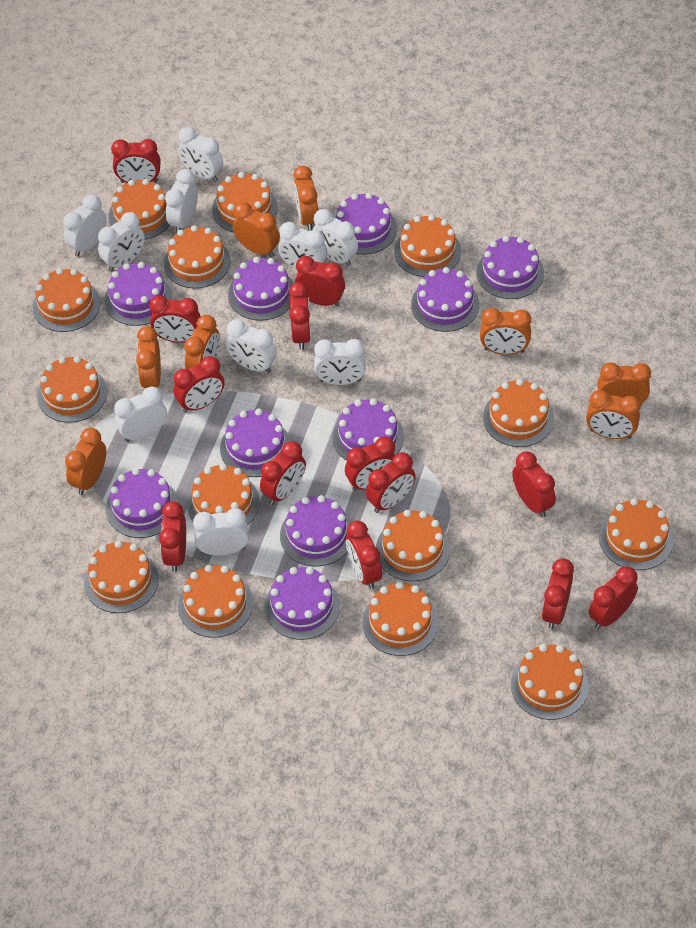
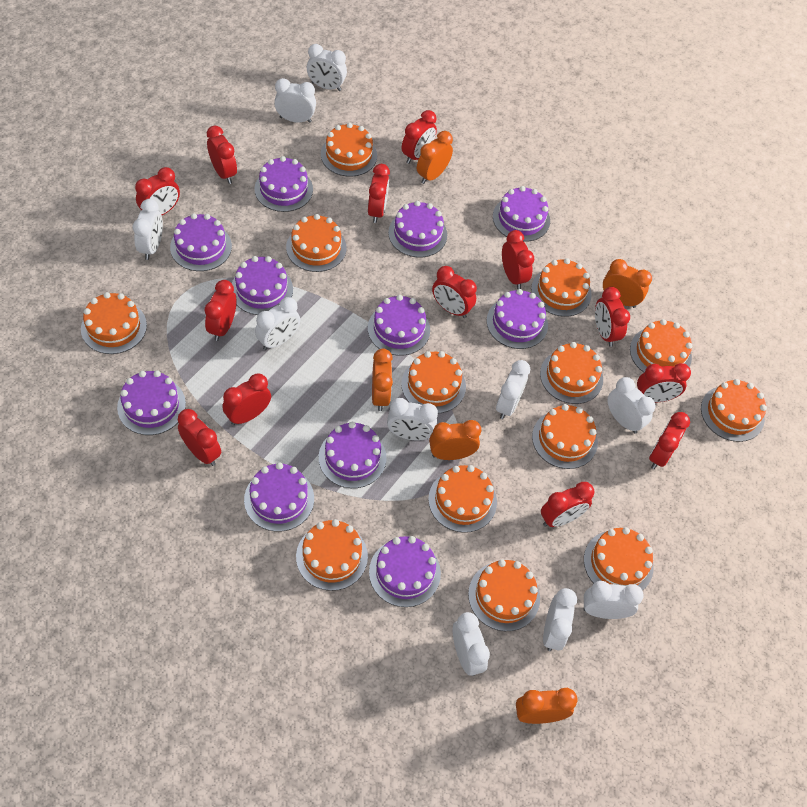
orange cake: [32,268,100,332] [37,356,107,423] [84,540,159,613] [108,179,170,240] [164,225,230,289] [178,565,253,638] [187,463,260,525] [212,172,278,232] [363,582,439,656] [376,510,450,581] [394,214,461,277] [483,379,554,447] [511,644,589,720] [599,498,674,570] = 14 -> [81,292,147,354] [286,214,346,272] [296,519,368,591] [321,123,377,177] [401,351,466,413] [428,465,497,533] [468,559,540,631] [531,258,592,317] [532,404,598,469] [540,342,603,404] [584,527,654,591] [630,319,692,373] [701,379,767,442] = 13
orange clock: [65,428,106,495] [136,326,161,388] [184,315,220,369] [233,202,280,257] [293,166,318,231] [480,308,531,355] [586,390,641,439] [597,363,651,405] = 8 -> [372,349,393,411] [417,131,453,184] [429,420,481,460] [516,688,577,724] [603,259,652,308] = 5
purple cake: [104,262,172,326] [106,468,179,538] [220,409,291,477] [228,257,294,321] [264,567,340,640] [280,495,351,567] [332,398,404,461] [335,193,397,255] [411,267,479,332] [477,236,544,299] = 10 -> [117,370,186,435] [170,213,232,271] [232,256,293,315] [244,462,314,532] [254,156,313,212] [319,422,386,488] [368,295,430,356] [369,536,441,607] [388,201,447,257] [487,289,548,349] [493,186,550,242] = 11

